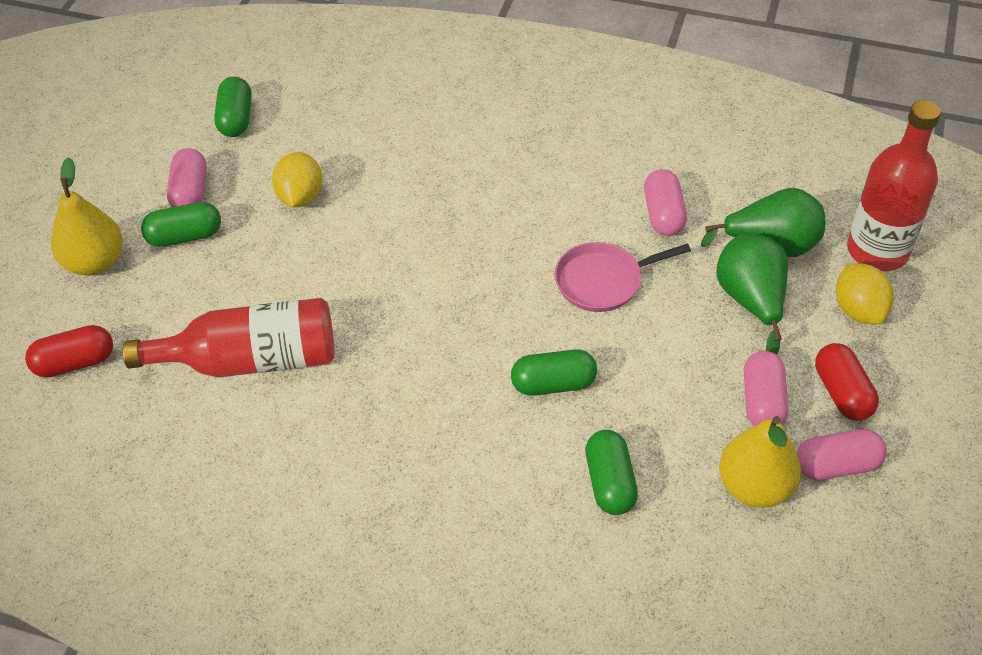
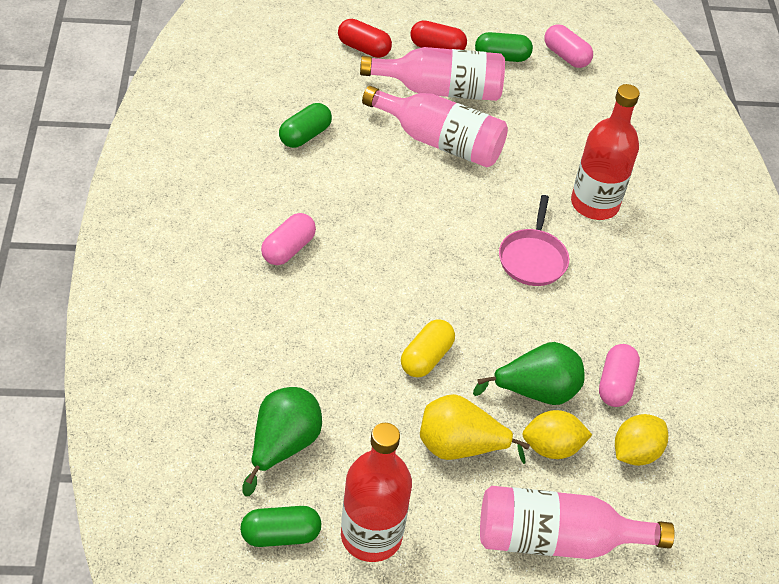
green capsule: [141,202,221,247] [214,77,252,137] [511,349,597,396] [585,430,638,515] = 4 -> [240,506,321,547] [279,103,332,148] [475,32,533,62] = 3
pink bottle: none = 0 -> [360,47,505,101] [362,86,508,167] [480,486,675,559] = 3
pink capsule: [167,148,207,207] [644,169,687,236] [744,351,788,426] [796,429,887,480] = 4 -> [261,213,316,265] [544,24,593,68] [599,344,640,407] = 3
yellow capsule: none = 0 -> [401,319,455,377] = 1
yellow pear: [51,157,123,276] [719,416,801,508] = 2 -> [420,394,530,464] = 1

